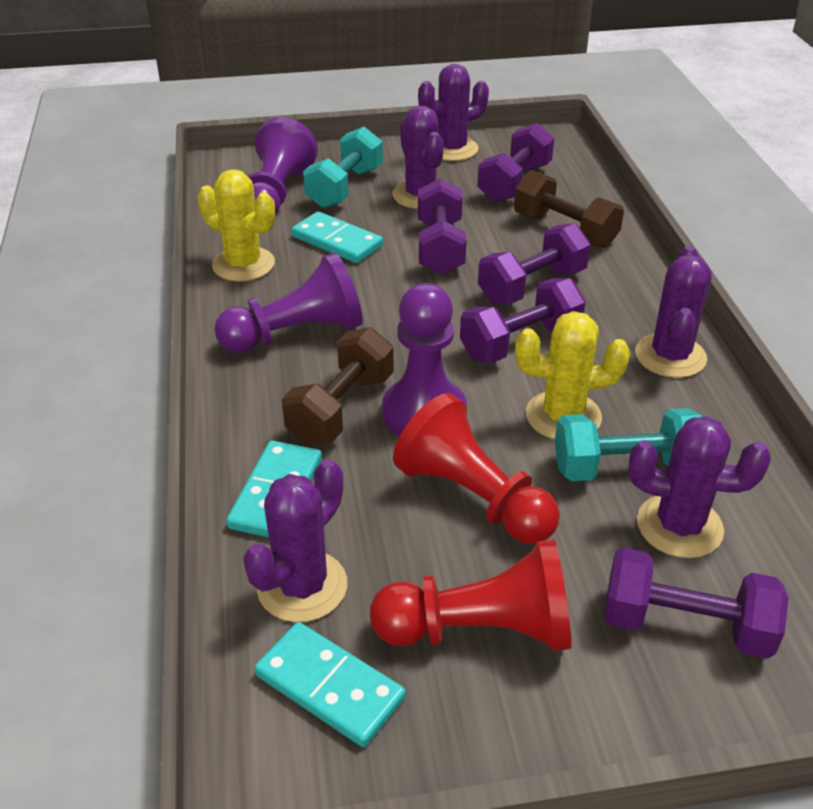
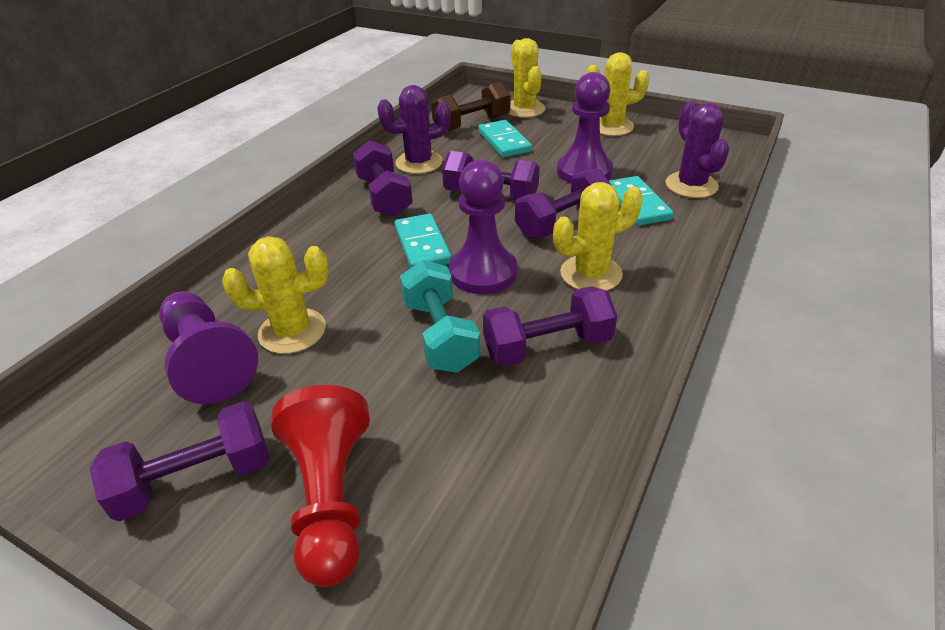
brown dumbbell: [282,327,394,445] [514,170,624,248] = 2 -> [431,81,510,132] = 1
purple cactus: [243,459,347,622] [392,106,443,209] [418,64,489,161] [628,416,771,558] [635,246,712,378] = 5 -> [377,85,451,174] [666,101,729,198] = 2
red pawn: [370,539,571,651] [393,393,560,544] = 2 -> [272,385,370,587] = 1
turquoise dumbbell: [303,127,383,208] [555,408,703,481] = 2 -> [400,260,481,373] = 1
yellow cactus: [198,169,275,282] [515,311,630,440] = 2 -> [222,237,329,354] [508,38,546,118] [553,182,643,291] [585,52,650,136] = 4

